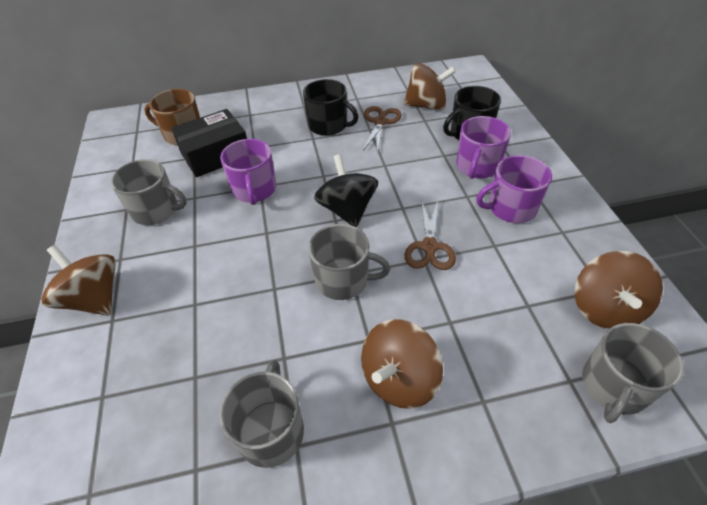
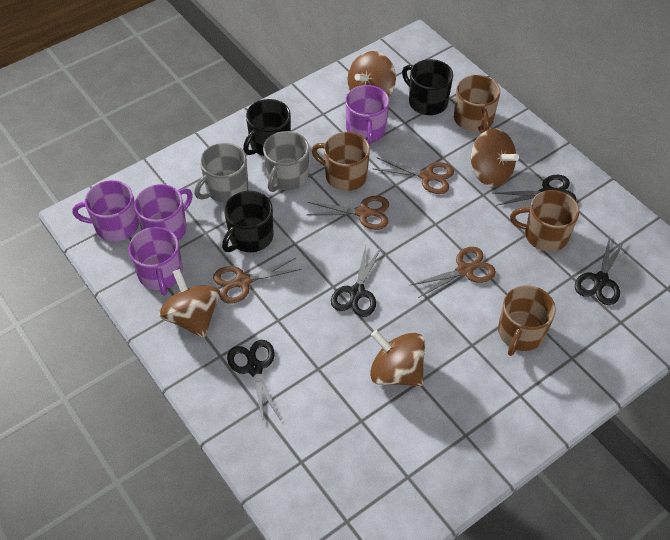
black box: [171,109,247,177] = 1 -> none = 0
black mug: [303,79,358,136] [443,86,501,140] = 2 -> [222,191,273,252] [243,99,291,156] [402,59,453,115] = 3
black scissors: none = 0 -> [227,340,280,422] [331,245,381,317] [493,175,576,206] [575,236,626,305] = 4
black spinning top: [314,154,378,227] = 1 -> none = 0
brown mug: [144,89,200,145] = 1 -> [312,132,370,191] [454,75,500,133] [498,285,556,356] [510,190,579,252] = 4
brown scissors: [363,106,402,153] [405,200,456,270] = 2 -> [213,258,302,304] [307,196,389,230] [374,157,454,194] [411,247,496,298] = 4
grey mug: [111,159,187,225] [219,360,304,468] [308,224,390,300] [582,323,684,423] = 4 -> [194,143,248,202] [263,131,309,192] = 2
purple mug: [220,139,276,205] [456,116,511,179] [476,155,552,223] = 3 -> [72,180,139,242] [128,227,183,296] [134,184,193,241] [345,85,389,145] = 4

